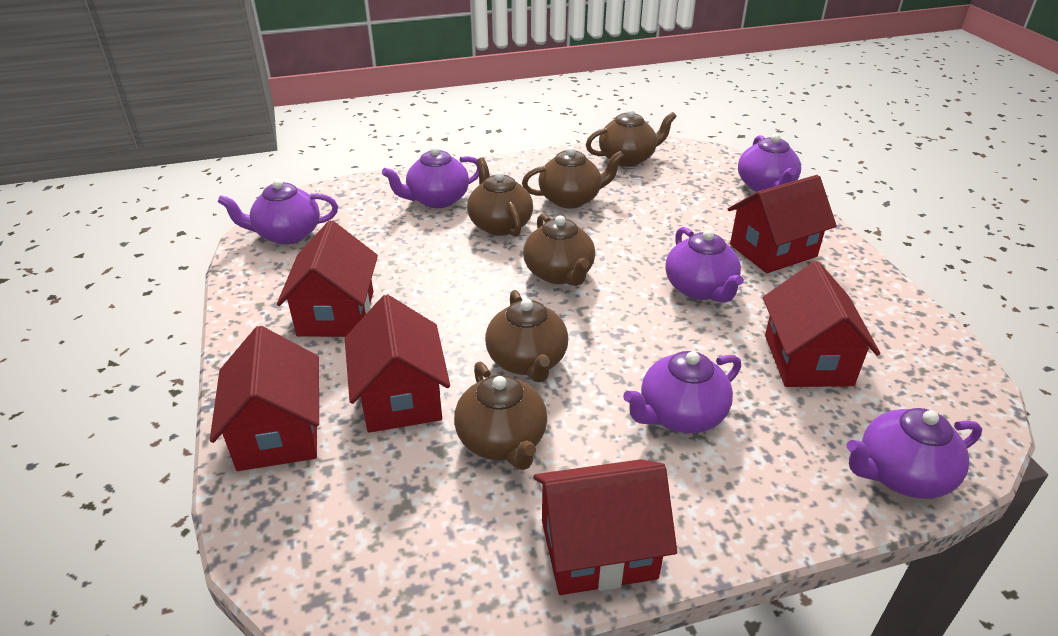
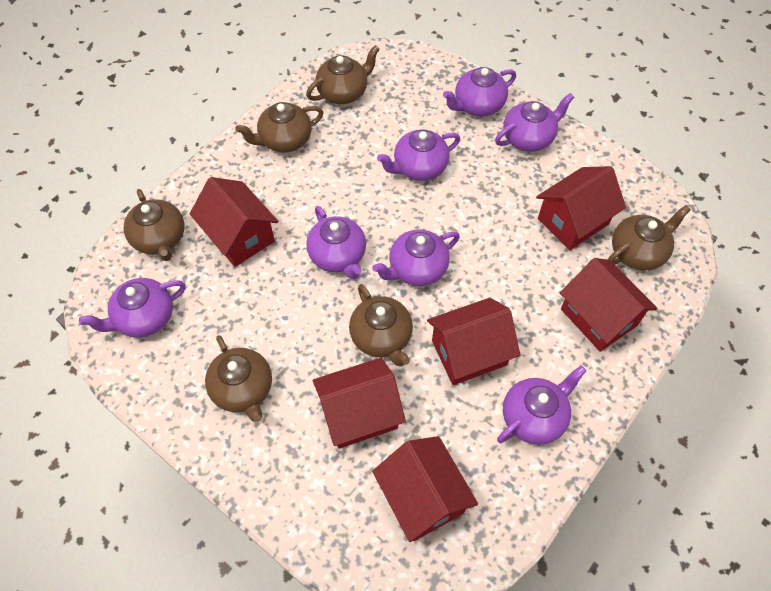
purple teapot: [218,179,338,245] [382,146,479,208] [623,351,741,433] [665,227,744,303] [738,134,801,192] [847,408,982,499] = 6 -> [79,278,186,338] [306,206,366,279] [372,229,460,286] [377,129,460,181] [443,67,516,116] [495,93,574,152] [497,366,586,445] = 7

